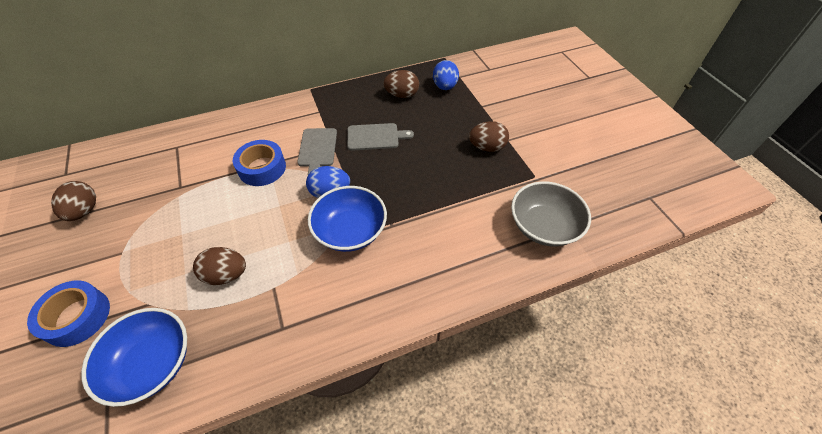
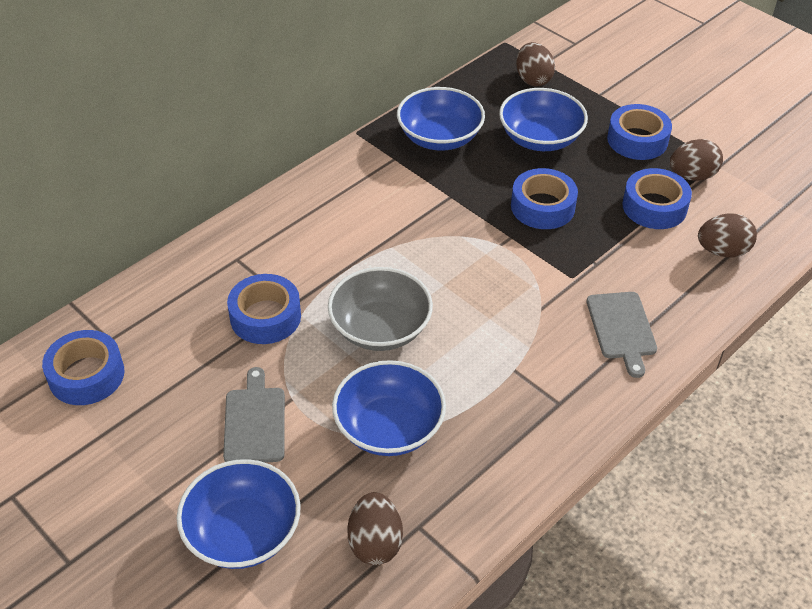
blue bowl: [81,308,187,407] [308,186,387,252] = 2 -> [177,459,301,569] [332,360,446,456] [397,87,485,150] [499,88,588,151] = 4
blue egg: [306,166,350,198] [433,60,459,90] = 2 -> none = 0
blue tape: [27,280,110,347] [233,140,286,186] = 2 -> [42,330,124,405] [227,274,301,344] [511,168,578,229] [607,104,672,160] [622,168,692,229] = 5

